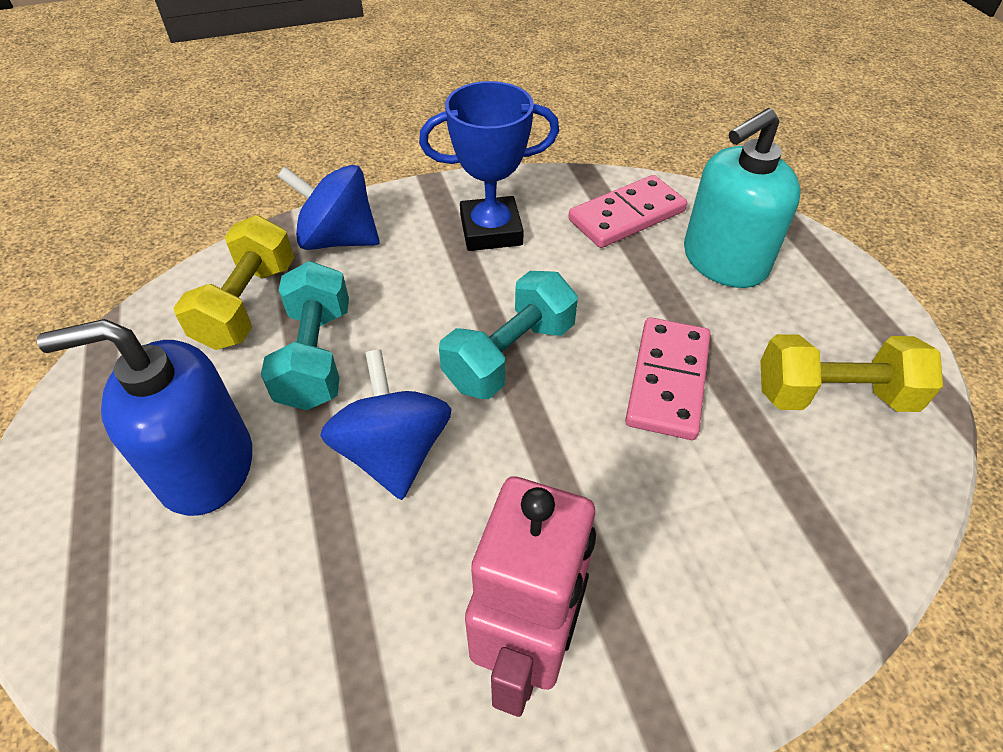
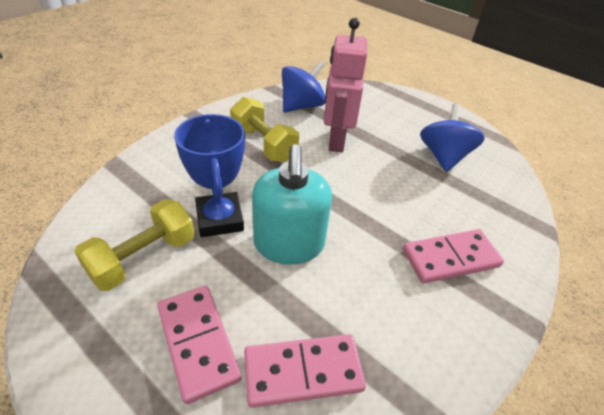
blue soap dispenser: [37,319,252,516] = 1 -> none = 0
pink domino: [568,175,687,248] [625,317,711,440] = 2 -> [157,286,242,404] [244,334,366,408] [403,229,504,284] = 3
turquoise dumbbell: [261,261,349,410] [439,271,578,399] = 2 -> none = 0

